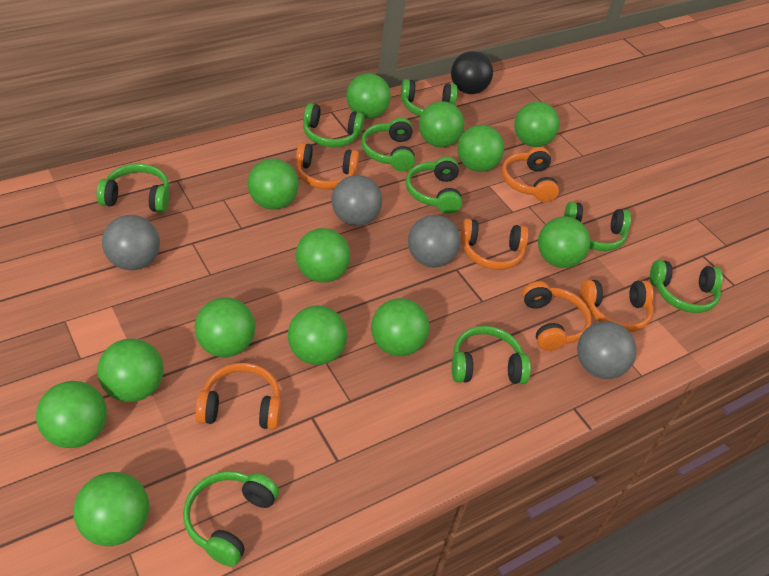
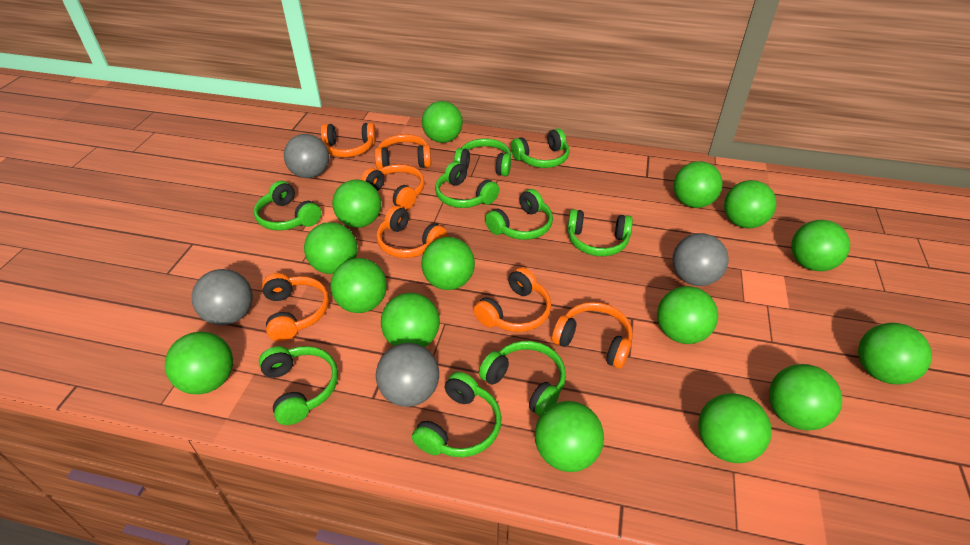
black ball: [451,51,493,94] = 1 -> none = 0
green ball: [36,381,107,448] [73,472,149,546] [97,339,164,402] [195,297,255,357] [248,158,299,210] [288,306,347,365] [296,228,350,283] [346,73,391,119] [371,298,429,356] [419,101,464,147] [457,125,504,172] [514,102,559,147] [538,217,591,268] = 13 -> [165,332,233,394] [304,222,358,274] [330,258,387,313] [332,180,381,228] [381,293,440,347] [422,101,463,143] [422,237,475,290] [535,401,604,472] [657,286,718,344] [674,161,722,208] [698,393,772,463] [724,180,776,228] [769,364,842,431] [791,220,850,271] [858,323,932,384] = 15
orange headphones: [195,363,281,430] [296,143,359,189] [460,219,528,270] [502,147,559,202] [522,281,592,351] [580,280,653,332] = 6 -> [262,273,329,341] [321,123,376,157] [361,164,425,210] [375,134,431,169] [376,206,447,258] [473,267,551,332] [552,302,633,369] = 7

